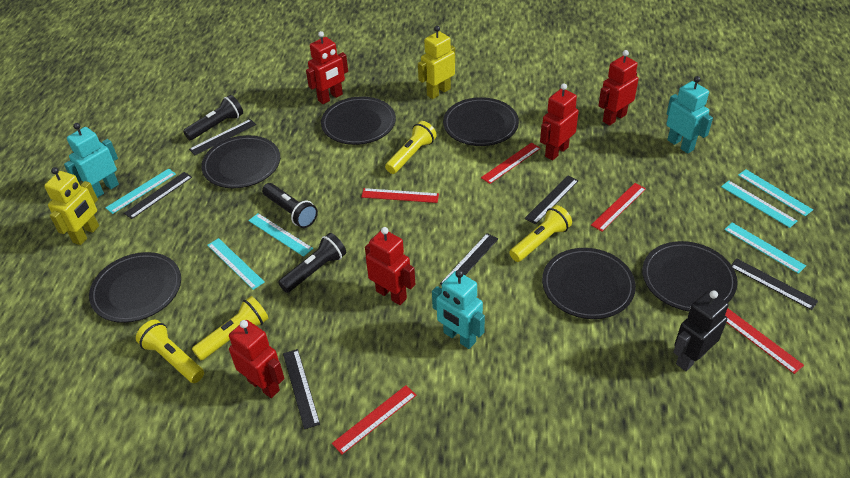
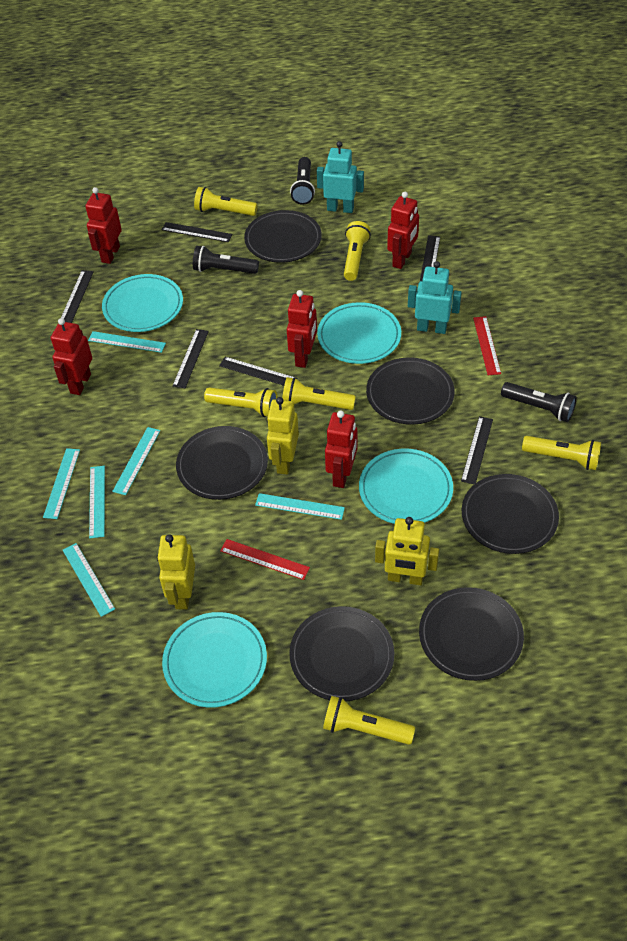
black robot: [673,290,729,371] = 1 -> none = 0
red ruler: [332,385,416,454] [361,188,439,203] [481,142,541,184] [591,183,646,231] [725,309,804,374] = 5 -> [220,539,310,580] [473,316,501,375] = 2
turquoise plate: none = 0 -> [102,274,183,332] [162,612,267,708] [317,302,401,364] [359,449,453,524] = 4
turquoise robot: [64,123,119,198] [432,270,485,349] [666,76,713,154] = 3 -> [317,141,364,213] [408,261,462,334] = 2
yellow flashlight: [136,320,204,383] [192,296,268,360] [385,121,437,174] [509,205,572,262] = 4 -> [194,187,258,216] [204,387,278,417] [282,377,356,410] [323,696,415,745] [344,221,371,281] [522,436,601,470] = 6
yellow robot: [44,167,99,245] [418,26,455,99] = 2 -> [157,534,195,609] [267,397,299,474] [375,517,439,585] = 3

